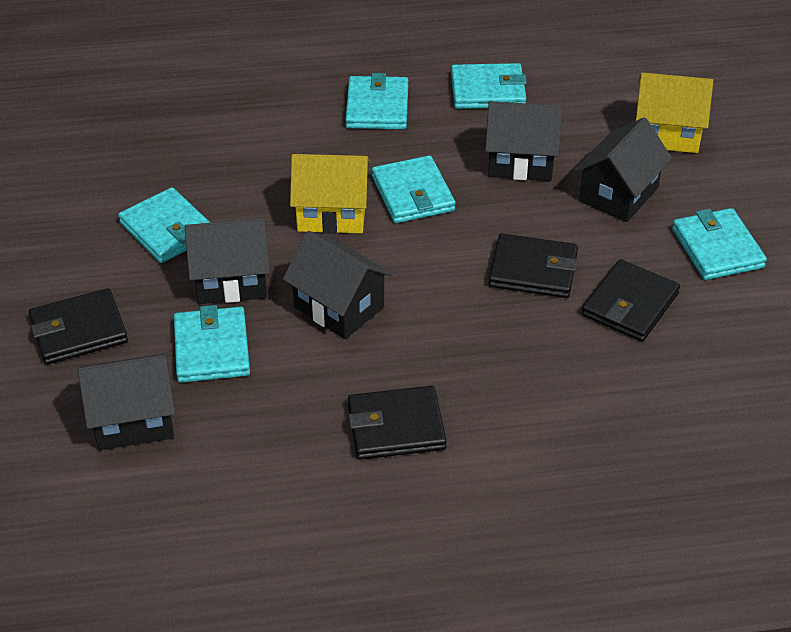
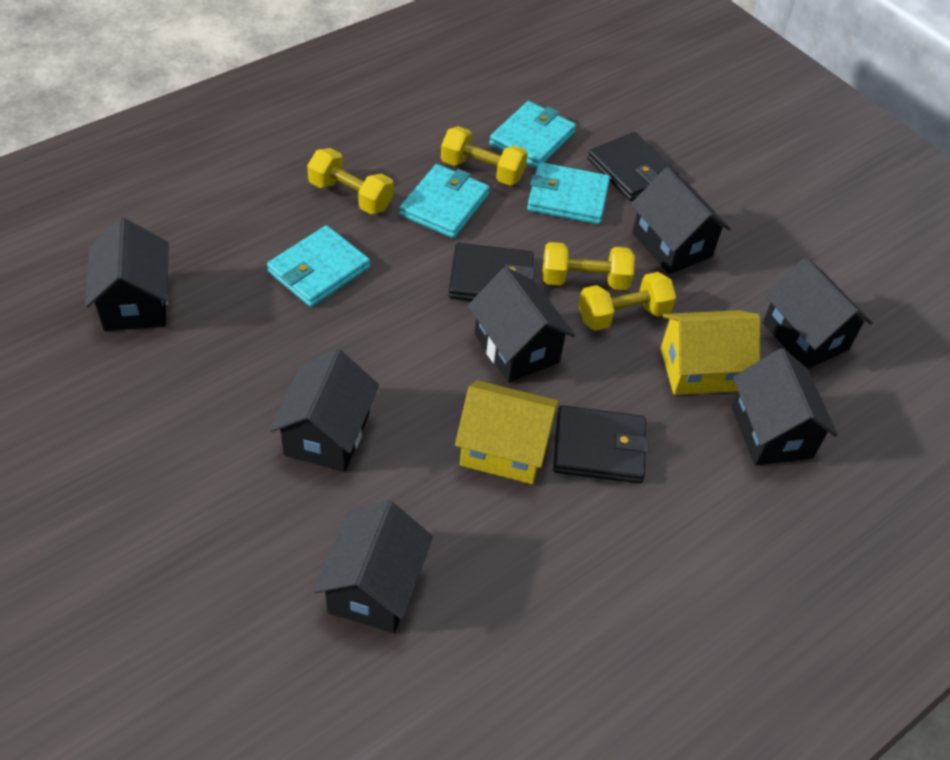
black house: [78,353,175,450] [185,218,270,304] [283,231,393,339] [485,101,562,181] [574,118,672,222] = 5 -> [85,218,169,331] [270,349,379,472] [313,500,433,633] [468,267,575,383] [631,167,731,274] [731,348,838,465] [763,257,873,369] = 7
black wallet: [29,288,128,365] [348,386,447,460] [488,233,578,298] [582,259,680,342] = 4 -> [449,243,535,301] [553,405,649,483] [588,132,679,201] = 3
turquoise wallet: [118,187,211,263] [174,305,250,383] [345,73,408,129] [372,155,455,223] [451,63,527,109] [672,208,767,280] = 6 -> [267,225,370,307] [399,164,490,238] [489,101,576,169] [527,162,610,224] = 4
yellow dumbbell: none = 0 -> [307,148,394,214] [441,126,528,185] [542,242,635,290] [578,272,676,331] = 4

